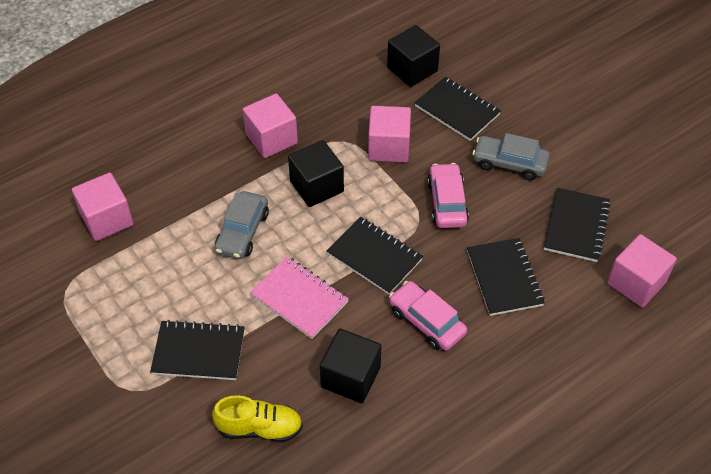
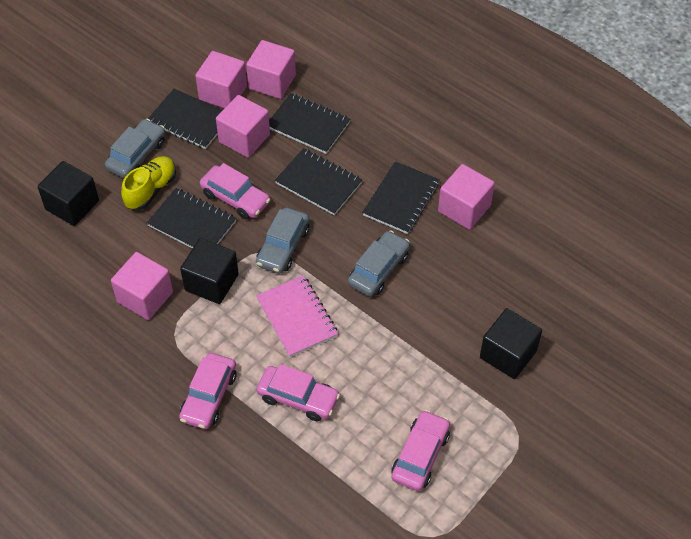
grey car: [215,191,269,259] [472,133,550,180] = 2 -> [105,119,165,178] [256,207,309,273] [348,230,410,297] = 3
pink car: [389,281,467,351] [427,163,469,228] = 2 -> [179,353,236,429] [200,163,271,219] [257,364,340,421] [391,410,450,491] = 4
pink cube: [72,173,134,241] [243,94,298,158] [368,106,411,162] [607,234,677,308] = 4 -> [111,252,173,320] [195,51,247,108] [216,95,270,158] [246,40,296,99] [438,164,495,230] = 5

